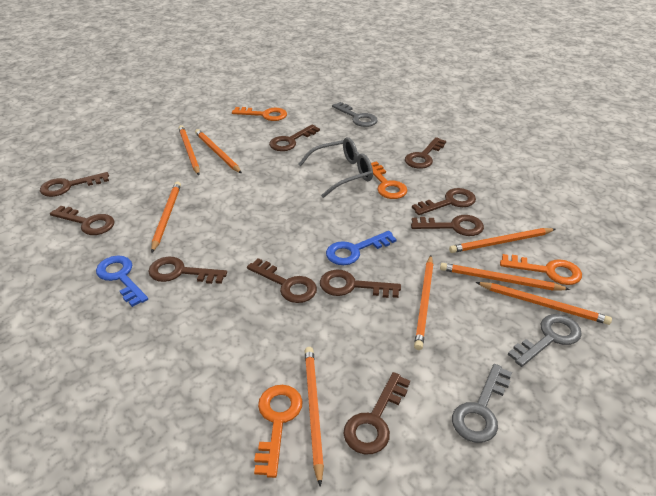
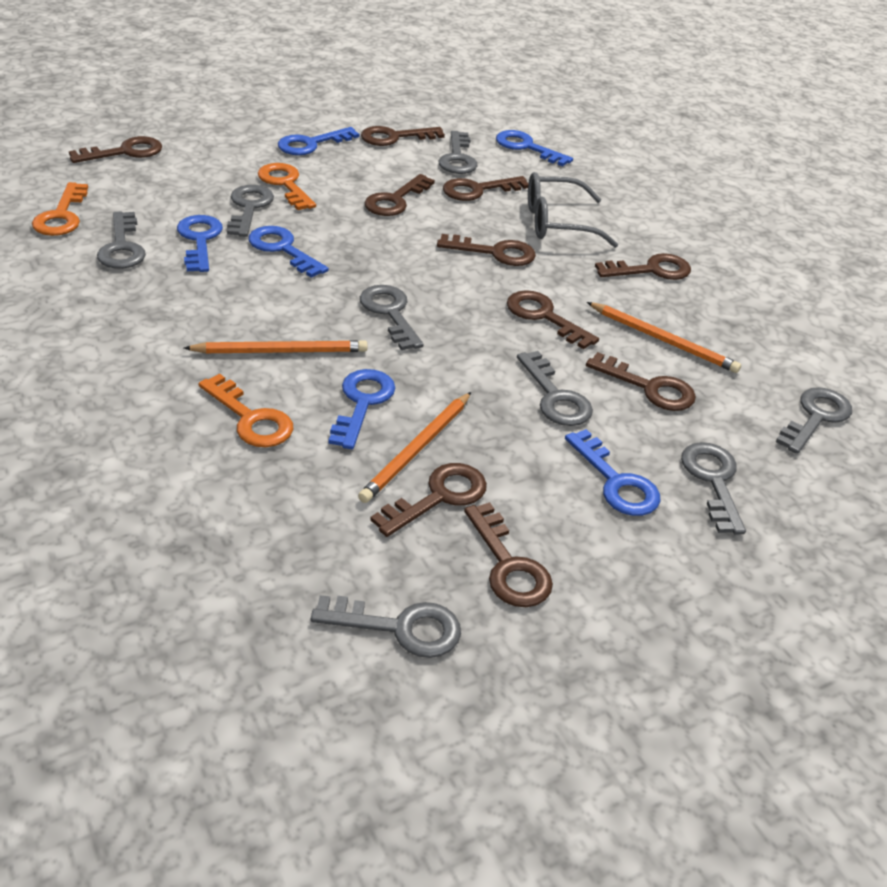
blue key: [96,256,148,307] [326,231,397,265] = 2 -> [177,215,223,272] [249,226,329,278] [278,127,359,155] [329,369,395,449] [496,130,573,166] [565,429,661,516] = 6
grey key: [332,102,378,127] [452,364,512,443] [508,314,582,367] = 3 -> [97,211,146,269] [227,185,274,237] [311,595,461,658] [360,285,424,350] [439,131,478,174] [517,351,593,426] [681,442,746,535] [776,387,852,454] = 8
orange key: [232,107,287,121] [254,385,303,478] [371,161,408,199] [500,254,582,285] = 4 -> [32,182,88,236] [199,374,294,447] [258,163,316,210] = 3
orange pencil: [151,181,181,252] [178,125,200,175] [195,129,242,173] [305,347,324,487] [414,255,434,350] [440,263,570,291] [449,228,556,253] [475,282,612,325] = 8 -> [184,340,368,354] [358,392,471,503] [587,302,741,373] = 3

